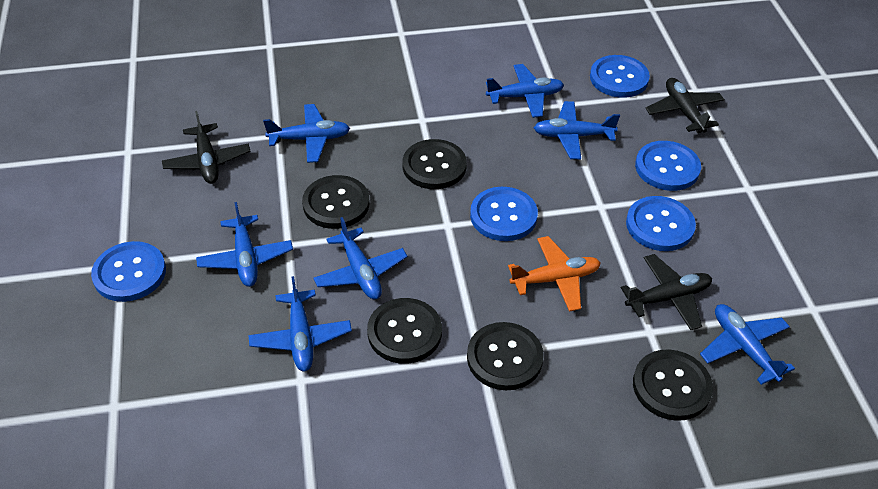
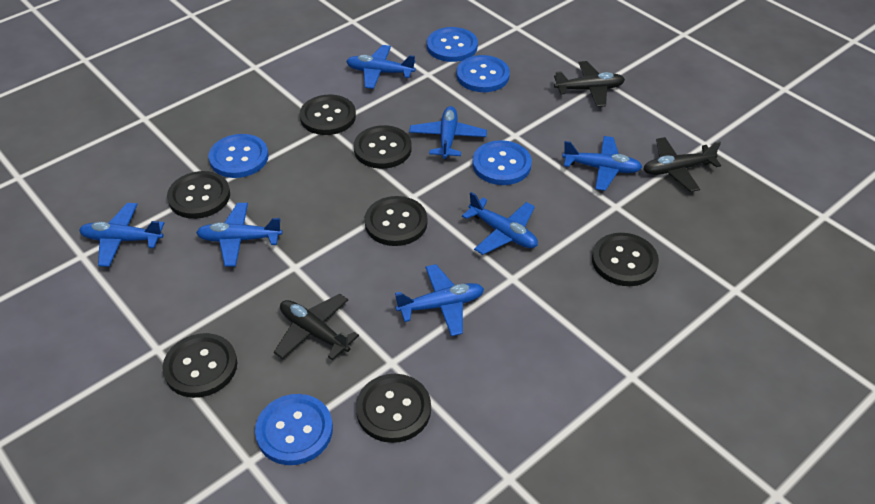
black button: [302,175,369,229] [367,298,442,364] [402,139,467,189] [467,322,544,390] [633,349,713,421] = 5 -> [162,333,237,398] [167,171,230,219] [300,94,356,135] [354,125,412,169] [356,374,431,443] [364,196,427,246] [592,233,659,286] = 7
orange plane: [508,236,601,312] = 1 -> none = 0

